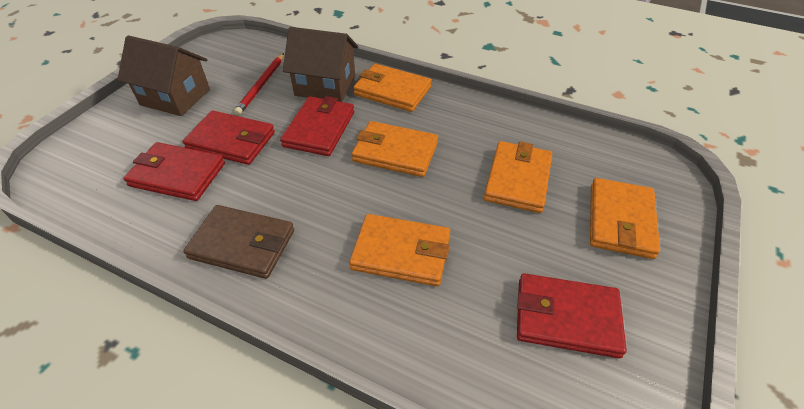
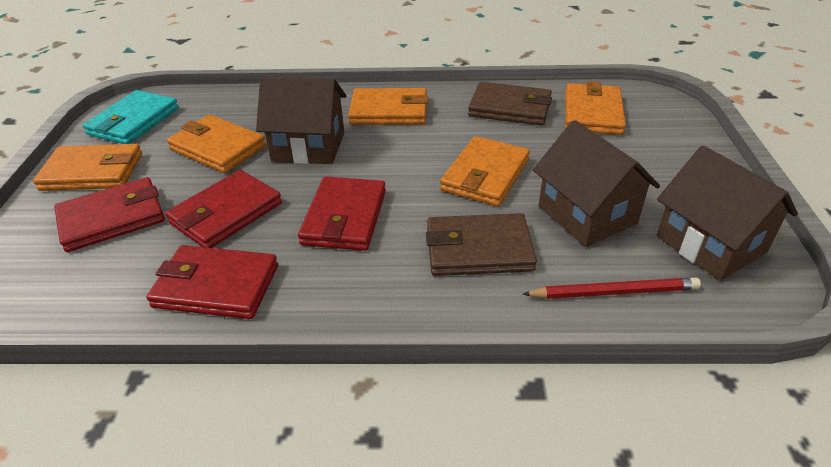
brown house: [118,35,210,116] [283,27,358,102] = 2 -> [256,76,346,164] [533,120,660,247] [657,146,798,281] = 3
brown wallet: [183,205,294,279] = 1 -> [426,213,537,276] [468,82,552,126] = 2
turquoise wallet: none = 0 -> [83,90,179,144] = 1

